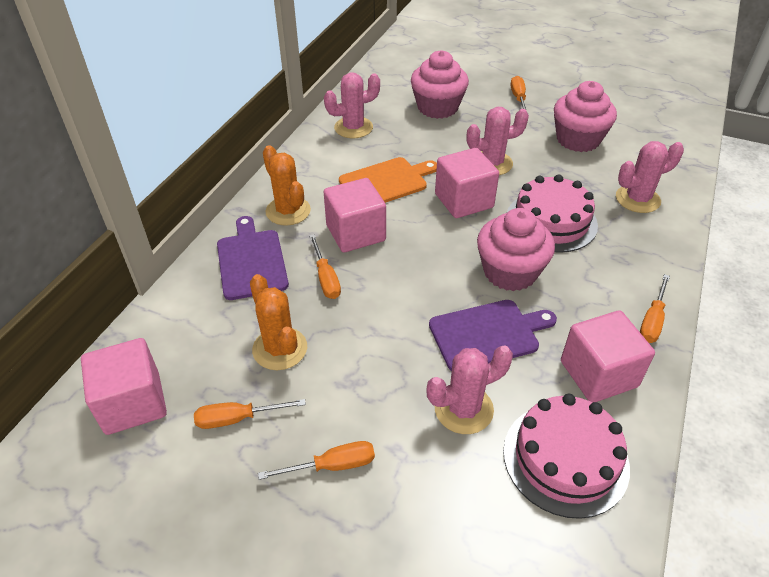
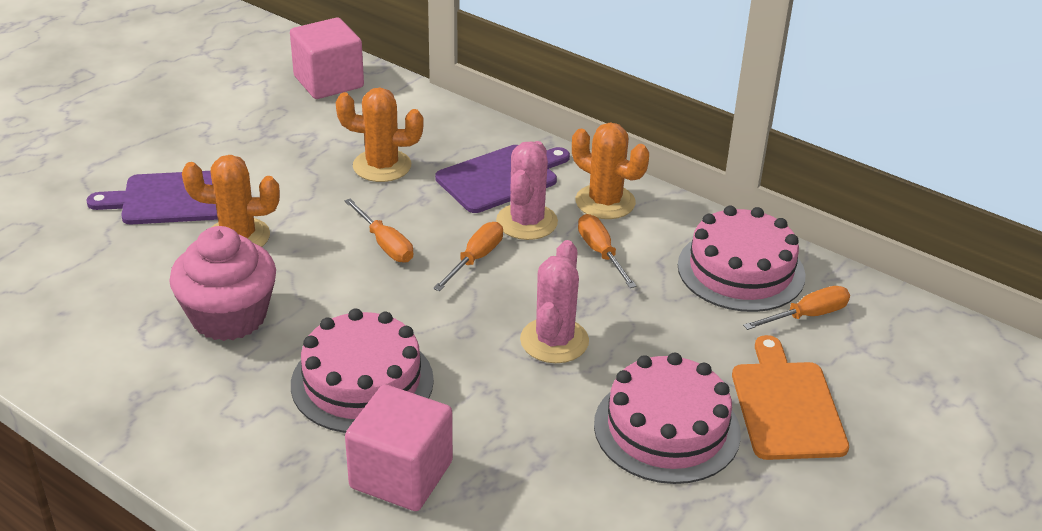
orange cactus: [250,274,307,370] [263,145,311,226] = 2 -> [182,155,280,247] [336,88,424,182] [572,122,649,219] = 3
orange screwdriver: [194,399,306,429] [258,441,375,480] [309,234,341,299] [511,76,528,113] [640,274,670,343] = 5 -> [345,198,414,263] [433,222,503,291] [578,214,637,288] [743,286,850,330] = 4
pink cactus: [324,73,380,138] [426,346,513,434] [466,107,529,175] [616,141,684,213] = 4 -> [496,141,558,240] [520,240,589,363] = 2
pink cake: [503,394,630,519] [507,174,598,253] = 2 -> [291,308,434,433] [594,353,741,484] [678,206,806,312] = 3
pink cube: [81,338,167,435] [324,178,386,253] [435,148,499,218] [561,310,655,402] = 4 -> [290,18,364,99] [345,384,453,511] = 2
pink cupcake: [411,50,469,119] [477,208,555,291] [554,81,617,152] = 3 -> [169,226,276,341] = 1

